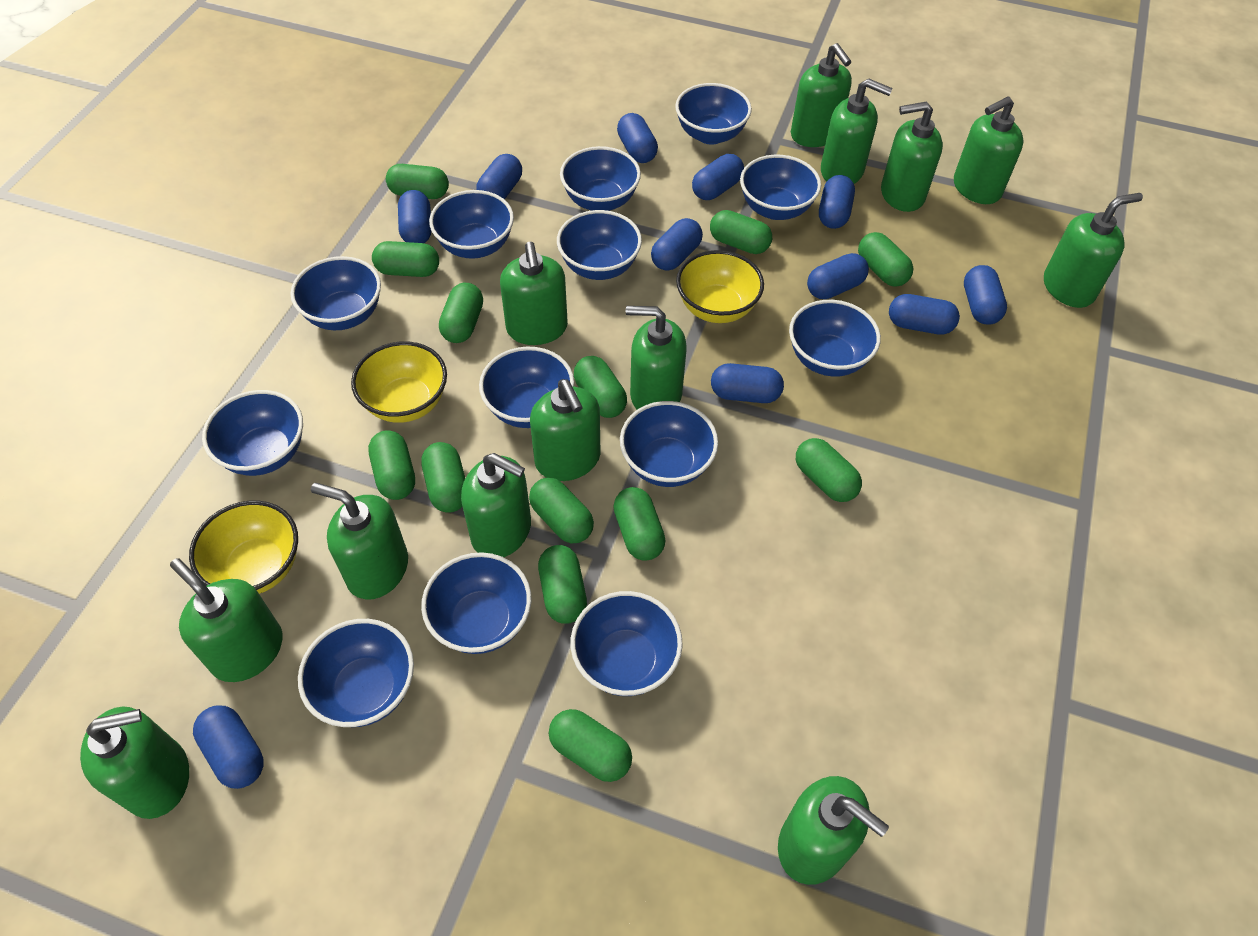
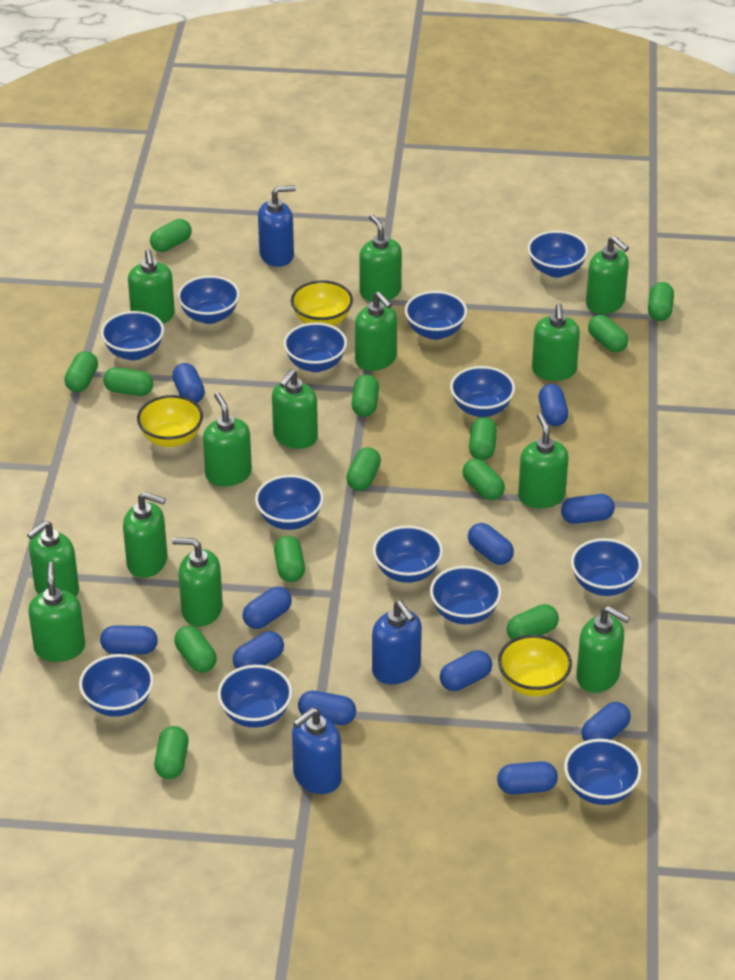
blue soap dispenser: none = 0 -> [258,185,296,267] [292,707,342,794] [372,601,422,684] = 3

